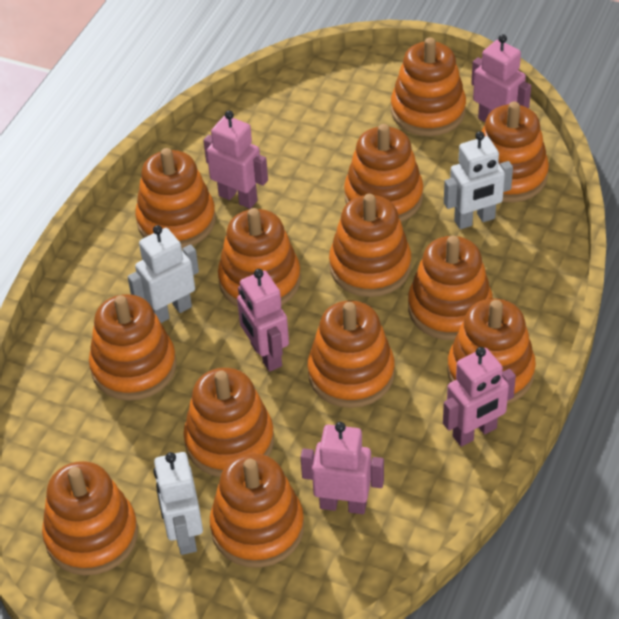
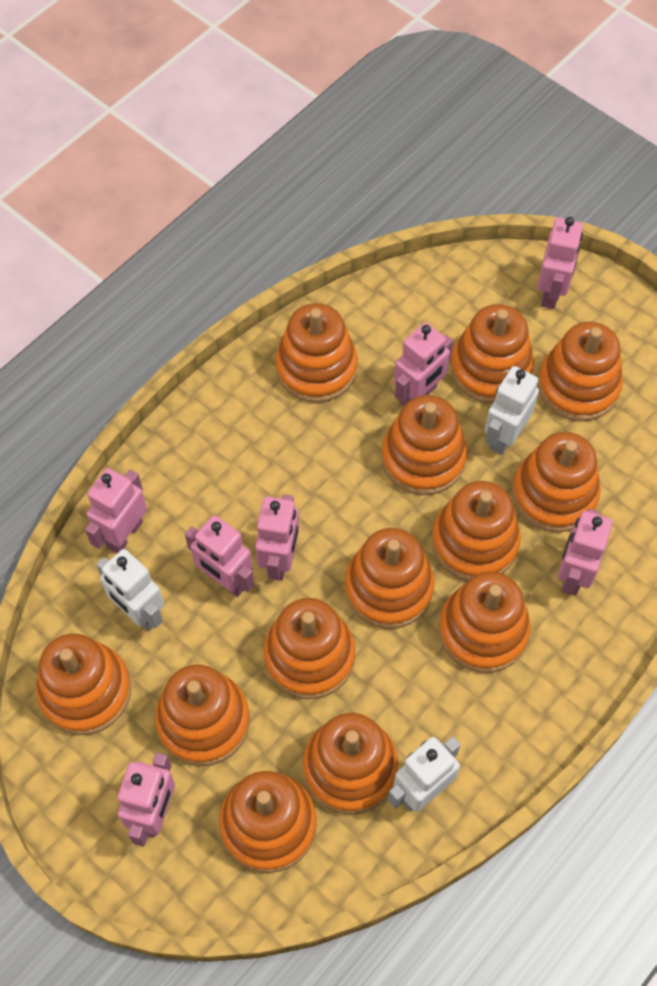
pink robot: [203,111,268,209] [237,269,289,372] [301,422,384,514] [443,347,516,447] [471,34,531,122] = 5 -> [85,468,147,553] [118,752,175,847] [185,515,254,597] [255,494,299,580] [394,322,453,406] [537,217,583,309] [558,509,613,596] = 7

